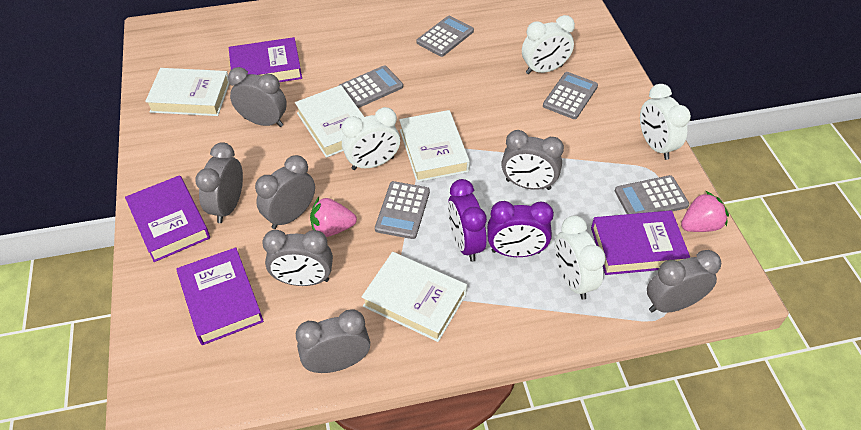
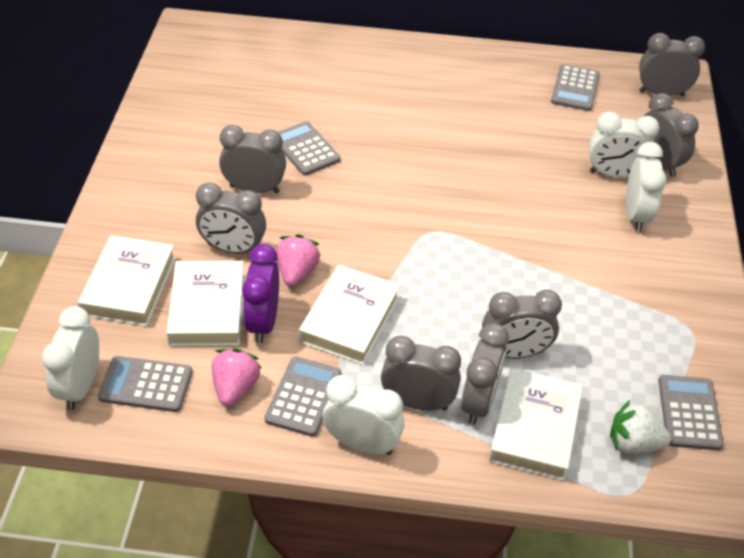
purple book: [125,175,210,262] [176,247,264,345] [229,37,302,82] [591,210,690,275] = 4 -> none = 0
purple clock: [448,179,487,262] [487,201,554,257] = 2 -> [242,244,279,343] = 1
white strawberry: none = 0 -> [610,400,671,454] = 1

